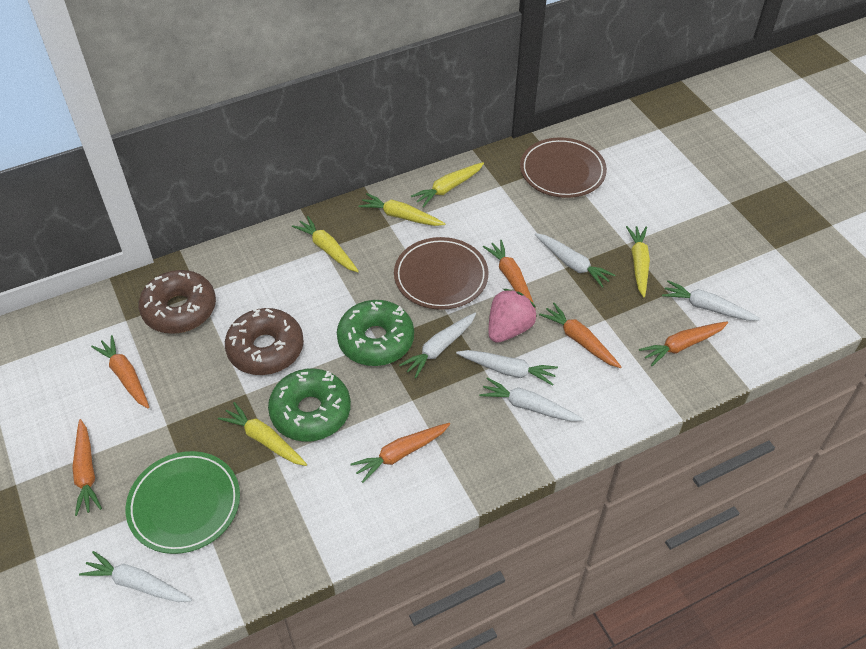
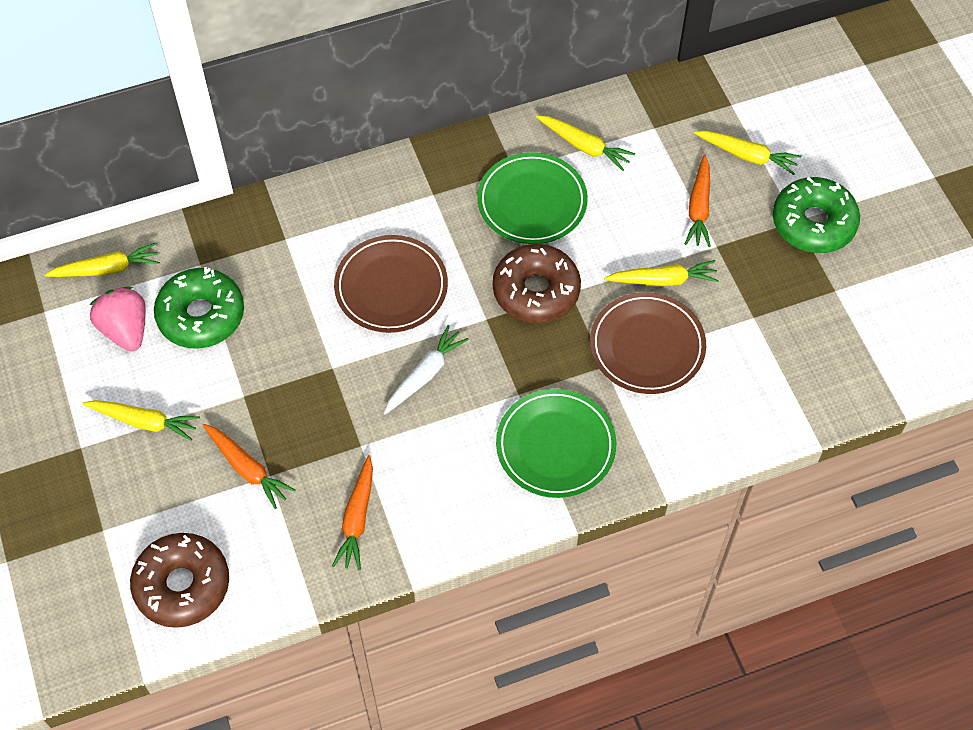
green plate: [126,451,240,554] = 1 -> [477,152,588,244] [496,389,616,498] = 2
orange carrot: [72,419,102,516] [91,335,149,409] [350,423,450,483] [483,240,533,302] [539,303,621,368] [639,321,728,366] = 6 -> [202,424,295,509] [332,455,373,570] [685,155,711,247] = 3
white carrot: [79,551,192,602] [399,313,476,378] [456,350,558,386] [479,377,583,421] [535,233,615,288] [662,280,761,321] = 6 -> [384,325,469,415] = 1

